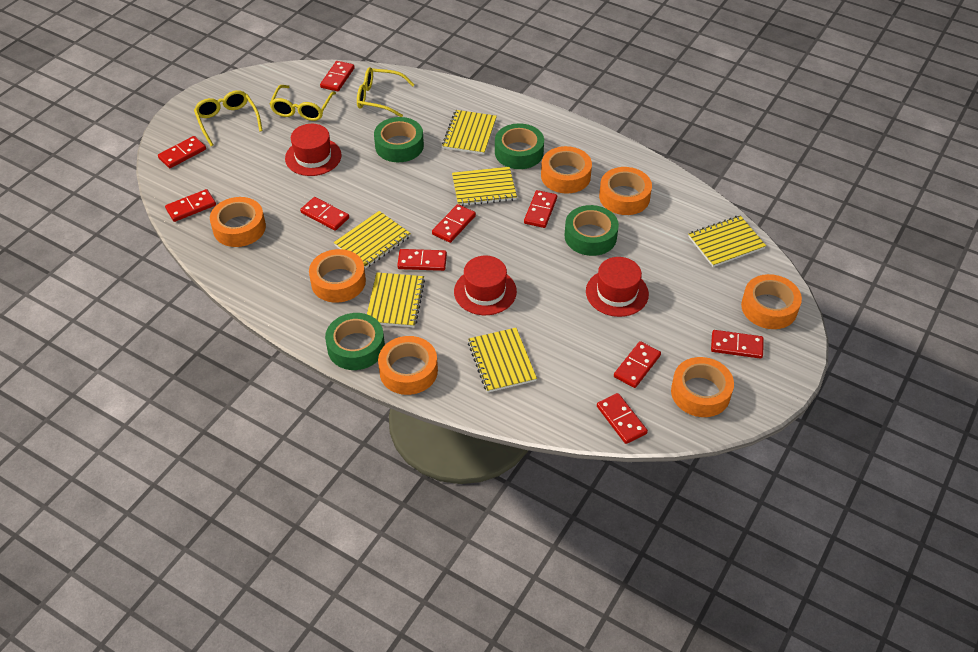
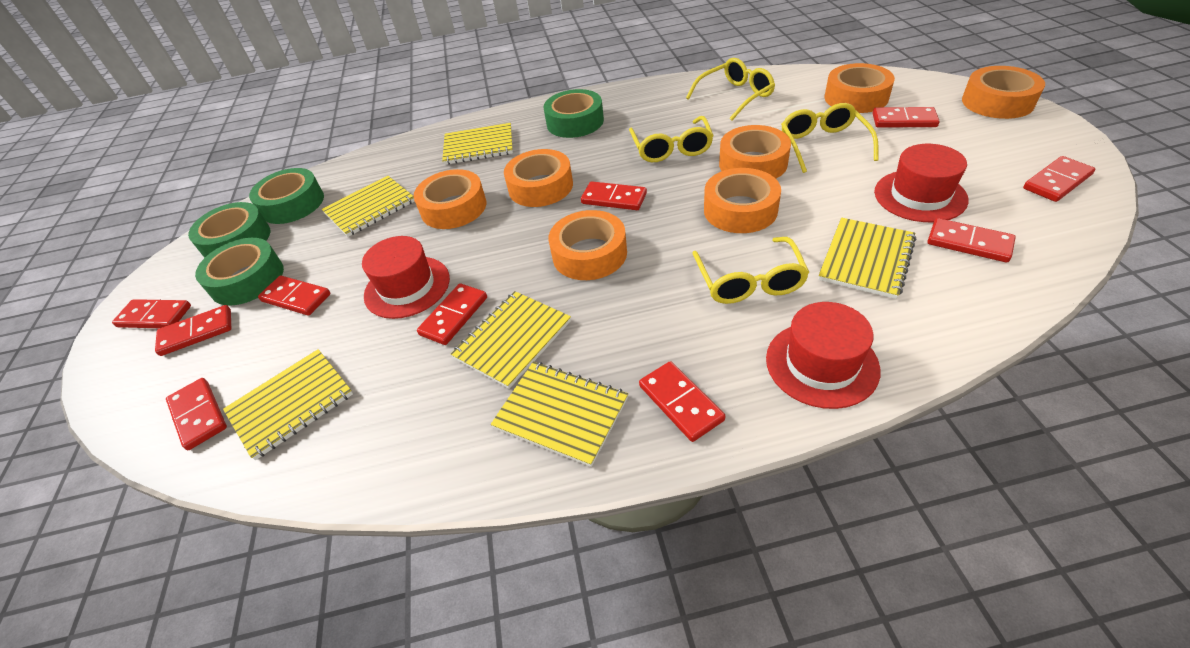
yellow glasses: [194,90,263,146] [270,85,336,121] [357,67,415,117] = 3 -> [629,116,714,162] [686,58,775,120] [692,237,810,304] [781,103,879,173] = 4

